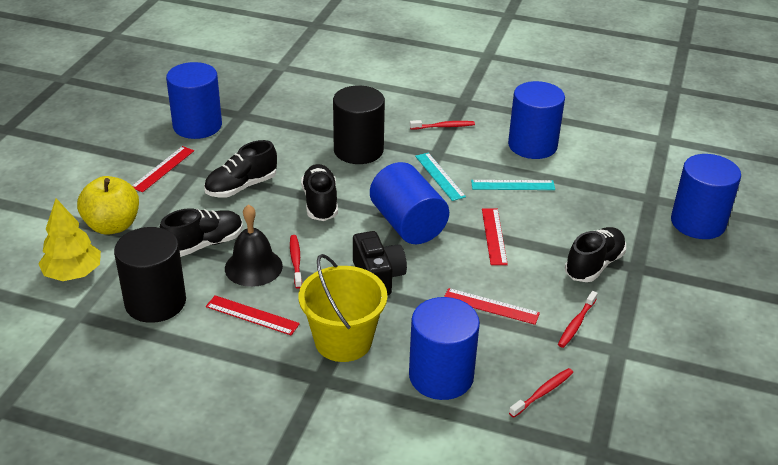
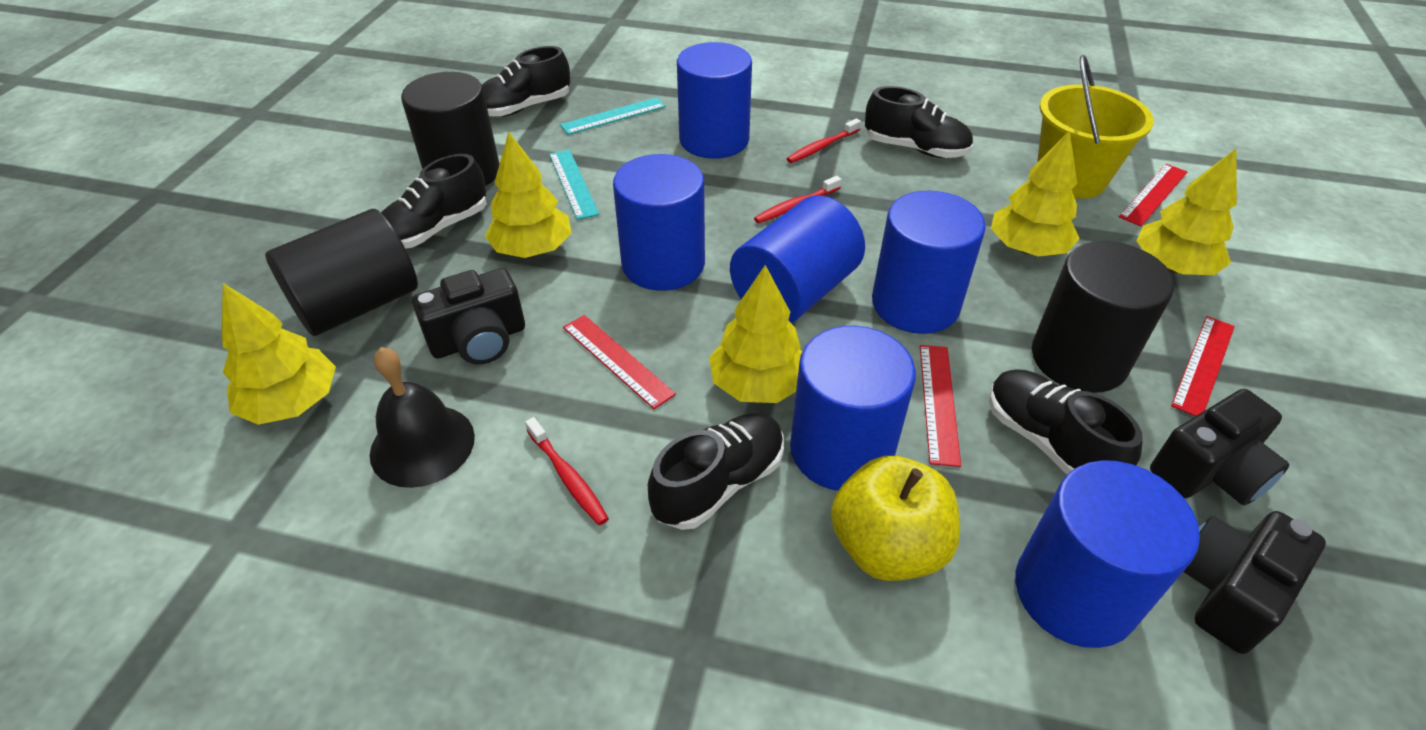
black camera: [353,231,407,295] = 1 -> [412,268,525,364] [1150,389,1289,505] [1183,511,1326,654] = 3
black cylinder: [114,227,186,323] [333,86,385,164] = 2 -> [265,209,418,336] [401,72,499,186] [1032,241,1174,393] = 3
black shoe: [159,208,243,257] [204,140,277,198] [301,164,338,221] [565,227,626,282] = 4 -> [381,154,487,249] [482,46,570,117] [648,413,784,530] [865,86,973,158] [989,369,1143,474] = 5
blue cylinder: [166,62,222,139] [370,162,449,244] [409,297,480,400] [508,81,565,159] [671,154,741,239] = 5 -> [613,154,705,291] [677,42,752,159] [730,196,865,323] [790,326,916,491] [872,191,986,334] [1015,460,1200,648] = 6
red toothbrush: [290,235,302,289] [410,120,475,130] [509,368,573,418] [558,291,598,348] = 4 -> [525,417,609,525] [754,176,842,223] [787,118,861,163] = 3
yellow tree: [38,198,101,281] = 1 -> [221,283,336,425] [485,132,572,258] [709,265,802,403] [991,131,1080,257] [1136,149,1237,275] = 5

